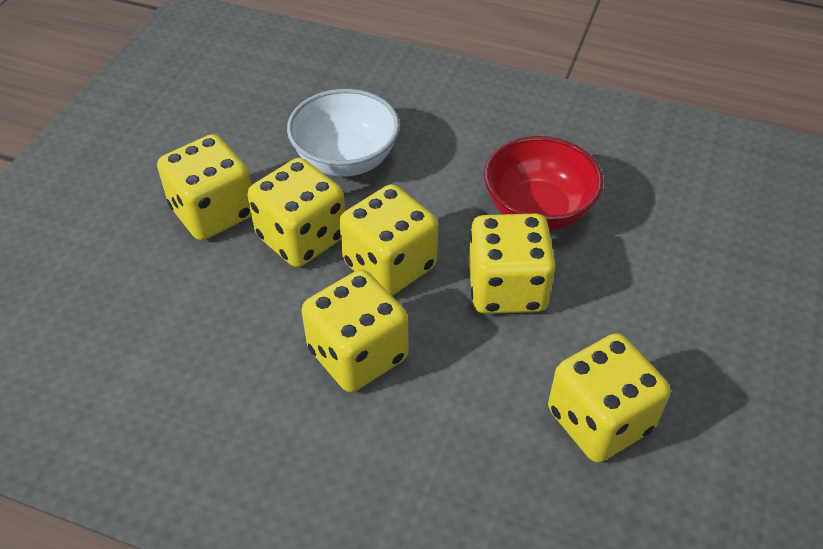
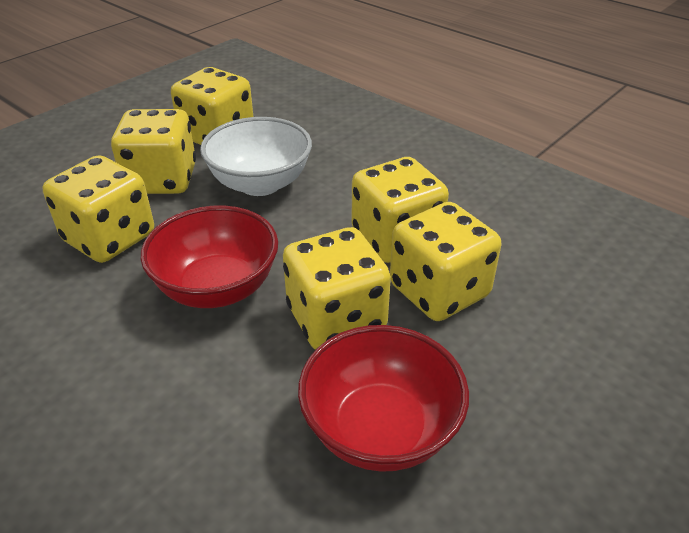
red bowl: [484,136,603,231] = 1 -> [141,206,278,308] [298,325,469,472] = 2

